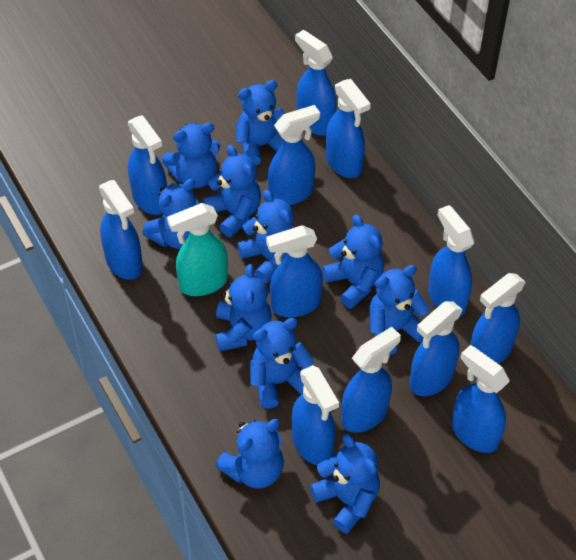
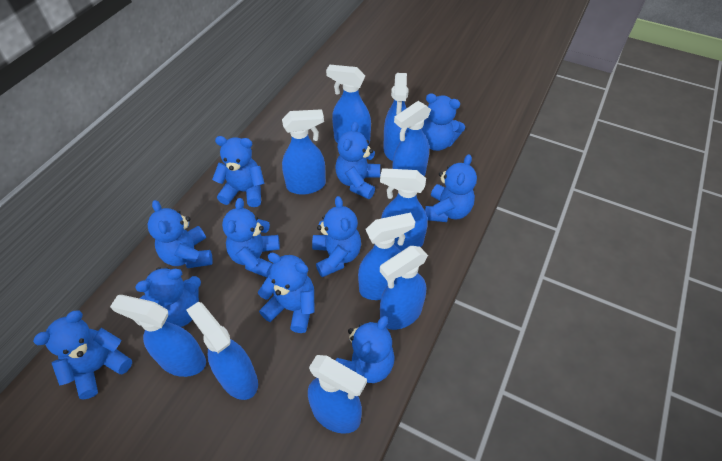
blue spray bottle: [99,180,143,280] [128,115,167,215] [266,225,323,317] [268,105,320,205] [292,365,339,465] [295,30,337,136] [326,79,371,178] [341,327,401,433] [410,301,463,396] [428,205,474,317] [452,345,510,453] [470,273,526,364] = 12 -> [110,295,206,377] [186,302,258,400] [282,109,326,195] [308,355,367,434] [326,64,371,145] [358,213,415,300] [380,168,428,251] [380,246,428,330] [384,73,409,161] [392,101,431,176] = 10
turquoise spray bottle: [167,203,228,296] = 1 -> none = 0

